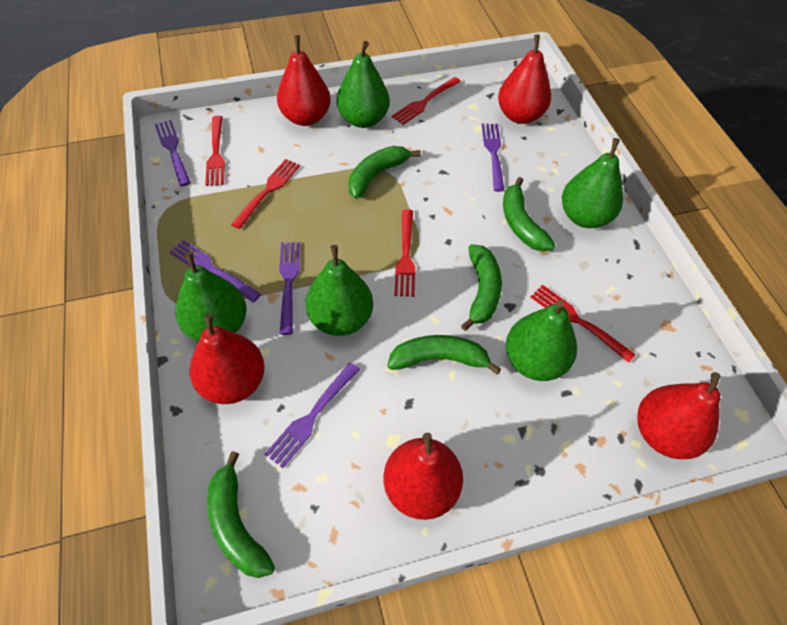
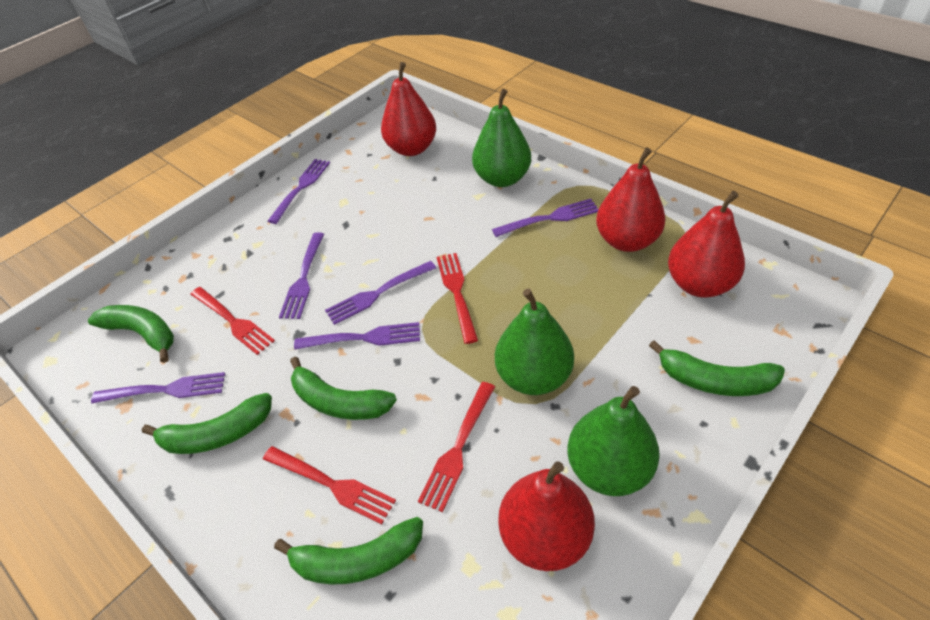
green pear: [175,252,247,342] [305,245,373,336] [337,41,390,128] [506,300,577,381] [562,138,623,228] = 5 -> [472,89,531,187] [495,288,574,395] [567,386,660,496] = 3
purple fork: [155,120,191,186] [170,240,261,302] [265,362,360,468] [279,242,300,335] [482,124,505,192] = 5 -> [91,372,225,404] [268,159,330,224] [279,232,324,319] [294,322,420,350] [325,261,436,325] [492,199,598,237] = 6
red fork: [205,116,225,186] [231,159,300,229] [391,77,461,125] [394,209,415,297] [531,285,636,363] = 5 -> [190,287,275,355] [263,446,396,525] [418,382,495,512] [437,253,478,344] = 4
red pear: [189,313,265,404] [277,35,331,126] [383,433,463,520] [498,35,551,124] [637,372,720,459] = 5 -> [381,62,436,156] [498,461,595,571] [596,148,666,252] [668,191,745,298] = 4

